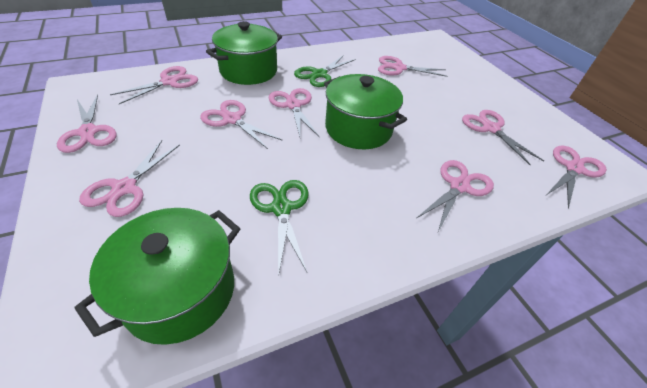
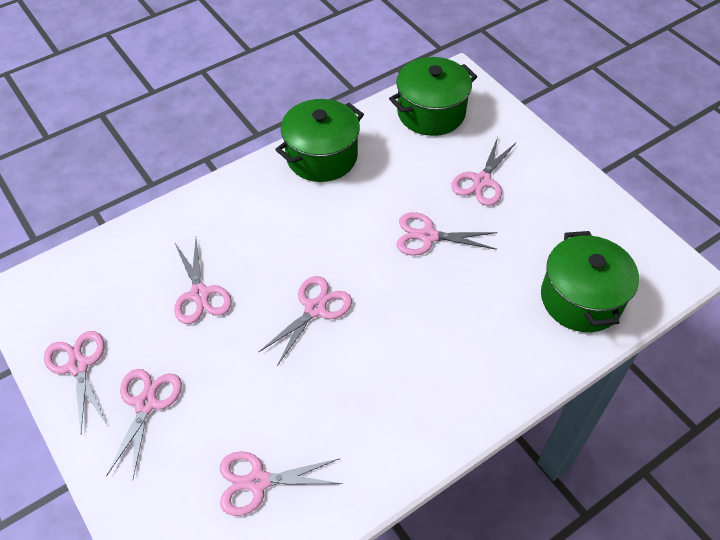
green scissors: [250,180,309,277] [294,55,356,87] = 2 -> none = 0
pink scissors: [57,94,116,153] [79,140,180,217] [110,66,198,104] [200,100,283,149] [269,88,320,138] [378,56,448,77] [417,160,494,232] [462,110,544,166] [546,146,607,208] = 9 -> [44,331,107,433] [106,369,182,478] [174,239,232,324] [220,451,343,516] [258,276,352,366] [397,212,497,256] [451,137,517,206] = 7

